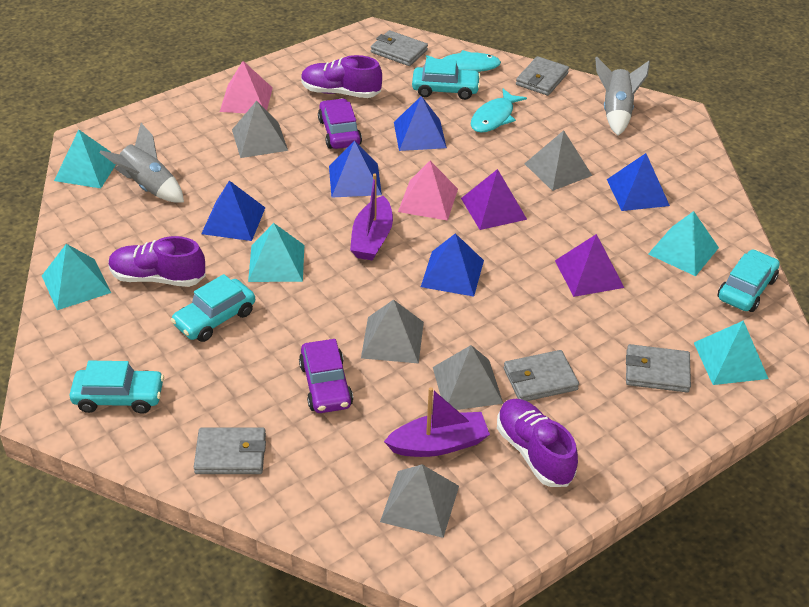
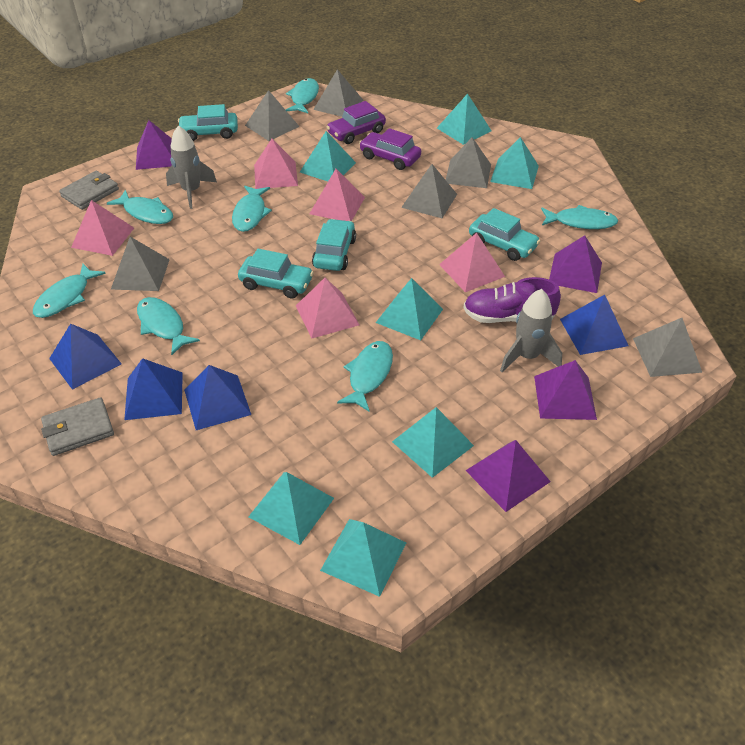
blue pyramid: [201,181,265,241] [329,141,382,198] [394,96,447,151] [421,233,484,297] [607,153,670,211] = 5 -> [49,324,122,390] [124,358,183,420] [184,365,251,430] [560,295,629,355] = 4
grey pyramid: [232,101,288,158] [361,300,424,364] [380,465,459,538] [433,345,503,410] [524,130,592,191] = 5 -> [111,237,170,291] [245,90,300,141] [313,69,363,117] [401,164,457,218] [446,137,491,188] [633,318,703,377] = 6
grey wallet: [194,427,266,474] [371,30,428,66] [504,350,579,401] [516,56,569,96] [626,344,691,392] = 5 -> [41,397,114,456] [59,171,119,210] = 2
pink pyramid: [220,61,273,113] [398,161,458,221] = 2 -> [71,200,134,256] [254,139,298,189] [296,278,359,339] [309,169,365,221] [439,233,505,292] = 5
purple boat: [350,173,393,261] [384,387,490,457] = 2 -> none = 0
purple pyramid: [461,169,527,230] [555,234,624,297] = 2 -> [136,120,172,170] [465,440,551,512] [534,360,597,420] [549,235,602,293] = 4
purple shoe: [109,236,206,287] [301,55,382,98] [497,399,578,487] = 3 -> [463,277,561,323] = 1
turquoise fish: [426,50,501,72] [471,89,527,133] = 2 -> [33,264,106,318] [107,190,173,224] [137,297,200,355] [232,186,272,232] [286,78,319,113] [337,341,393,412] [541,205,618,229] = 7
turquoise pyramid: [42,244,111,310] [54,130,116,188] [248,223,304,282] [648,211,719,276] [694,321,768,385] = 5 -> [248,472,334,545] [300,131,356,181] [320,519,406,597] [376,278,443,340] [392,407,474,478] [437,94,491,145] [490,137,539,189] = 7

